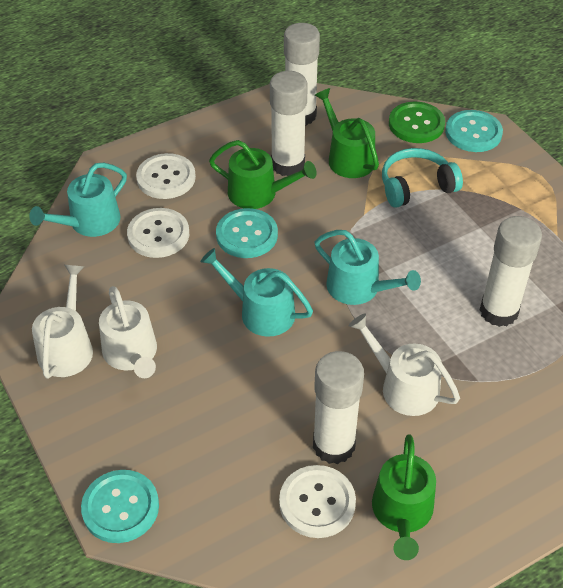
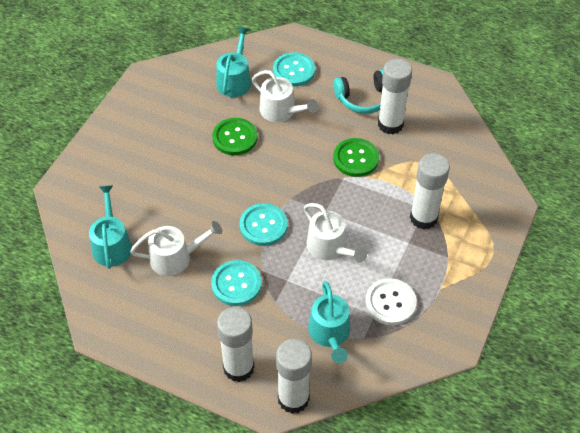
green button: [389,102,445,143] = 1 -> [212,118,258,155] [333,138,379,177] = 2
green watering can: [209,140,317,209] [315,88,379,178] [372,434,436,560] = 3 -> none = 0
white button: [127,208,189,258] [136,153,196,199] [279,465,356,538] = 3 -> [365,278,417,325] = 1

